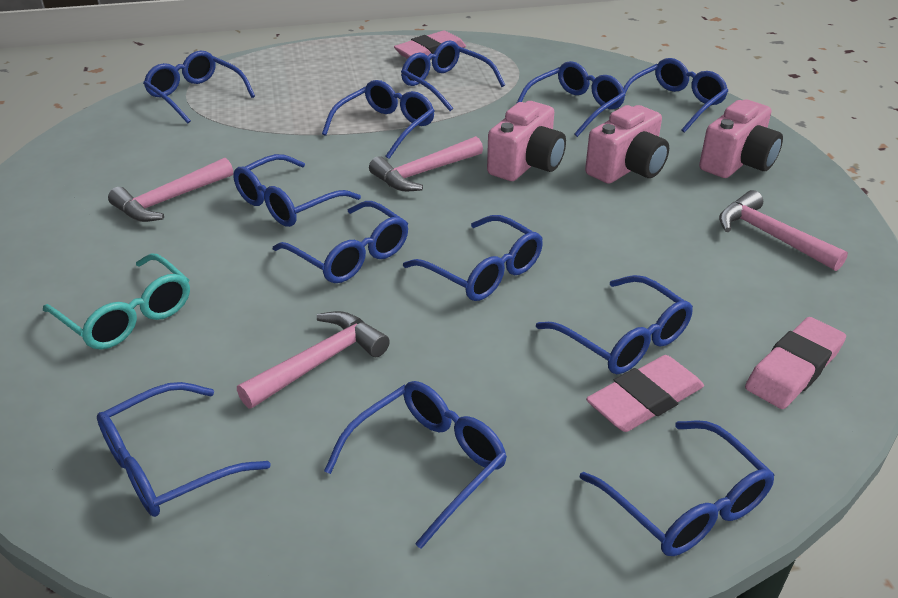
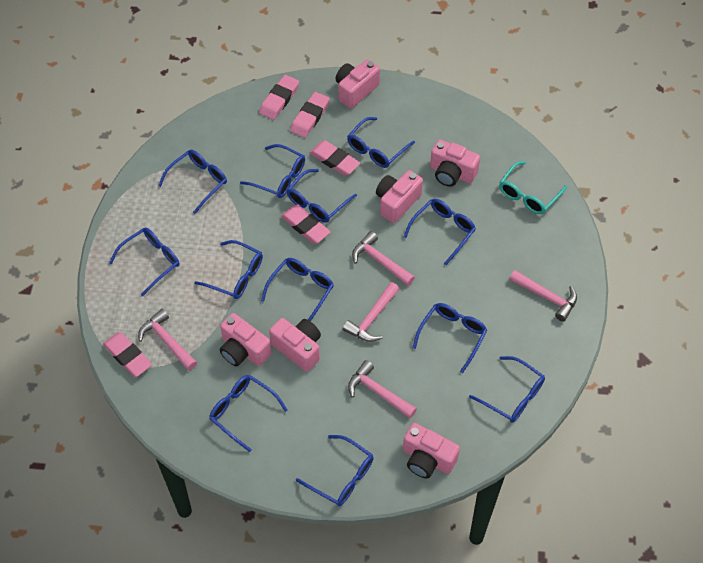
pink camera: [487,101,566,181] [585,105,669,184] [699,99,783,178] = 3 -> [220,313,272,367] [269,318,321,372] [336,60,380,108] [376,170,423,223] [403,423,460,478] [430,139,480,187] = 6
pink eraser: [394,31,466,59] [586,355,704,432] [745,317,846,409] = 3 -> [103,332,152,377] [259,75,299,120] [281,205,331,244] [290,92,330,138] [310,140,360,176] = 5
pink hammer: [108,158,233,222] [237,311,390,409] [369,136,483,191] [719,190,848,271] = 4 -> [138,309,197,371] [342,282,399,342] [348,360,417,418] [352,231,415,286] [509,270,577,321] = 5

